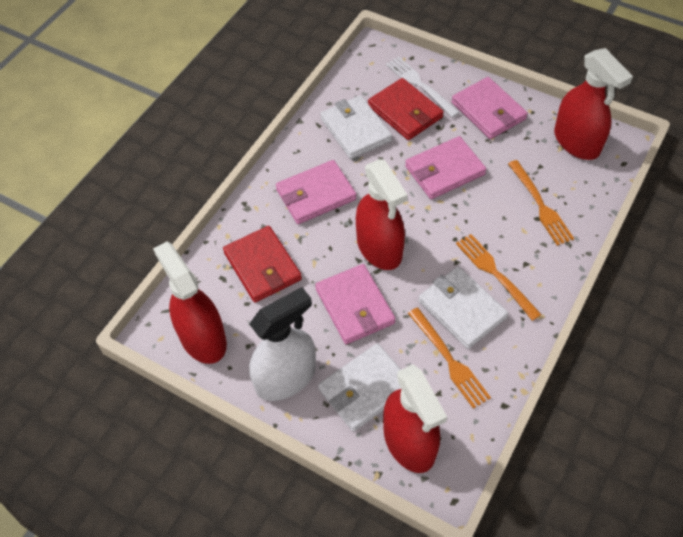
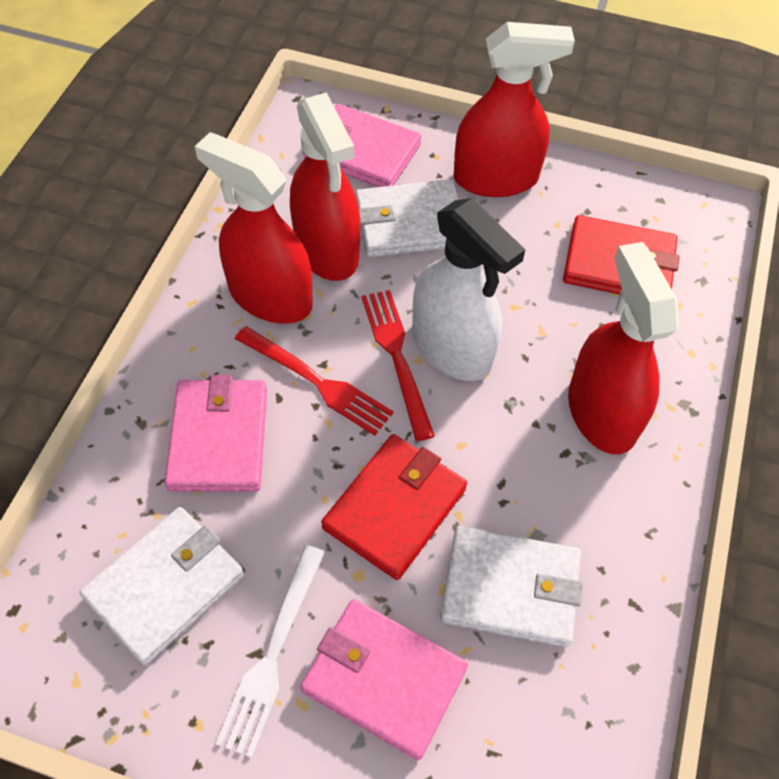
orange fork: [408,307,491,409] [456,234,542,321] [508,160,574,246] = 3 -> none = 0
pink wallet: [276,160,356,224] [315,264,396,344] [405,136,486,199] [451,77,528,139] = 4 -> [165,375,267,491] [301,599,468,760] [304,104,421,187] = 3
red fork: none = 0 -> [235,326,394,436] [361,290,435,441] = 2

